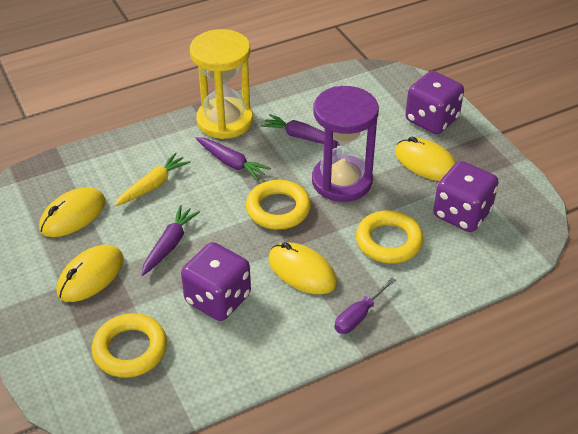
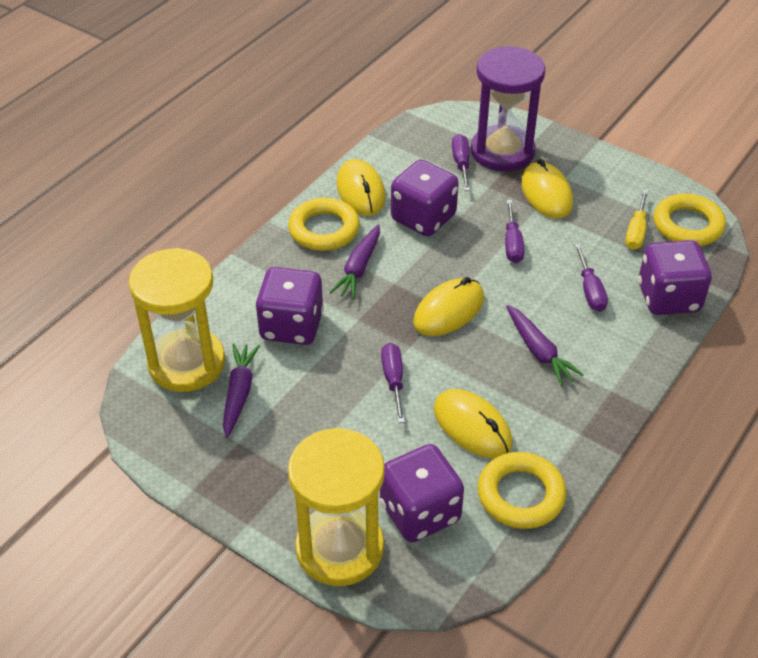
purple dice: [181,242,251,321] [405,71,464,134] [433,161,499,232] = 3 -> [255,267,324,345] [380,444,464,542] [391,160,458,236] [638,240,712,315] = 4
purple screwdriver: [334,277,396,334] = 1 -> [381,343,405,423] [452,134,470,191] [505,200,525,263] [574,244,608,312] = 4
yellow carrot: [114,152,190,206] = 1 -> none = 0
yellow hourglass: [190,29,253,139] = 1 -> [129,248,225,392] [288,428,385,586] = 2
yellow screwdriver: none = 0 -> [625,190,648,250] = 1

